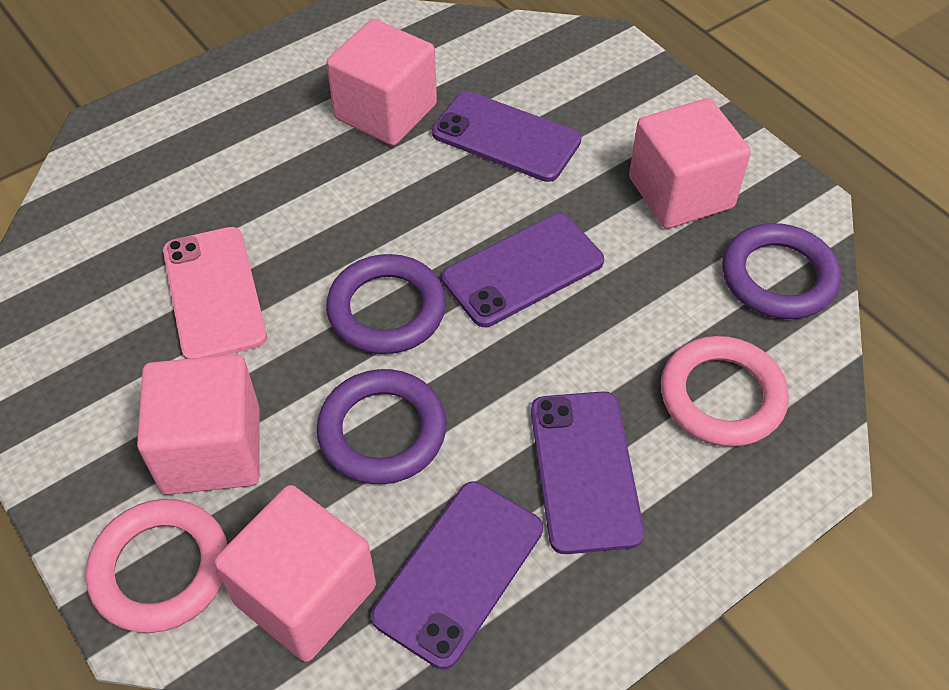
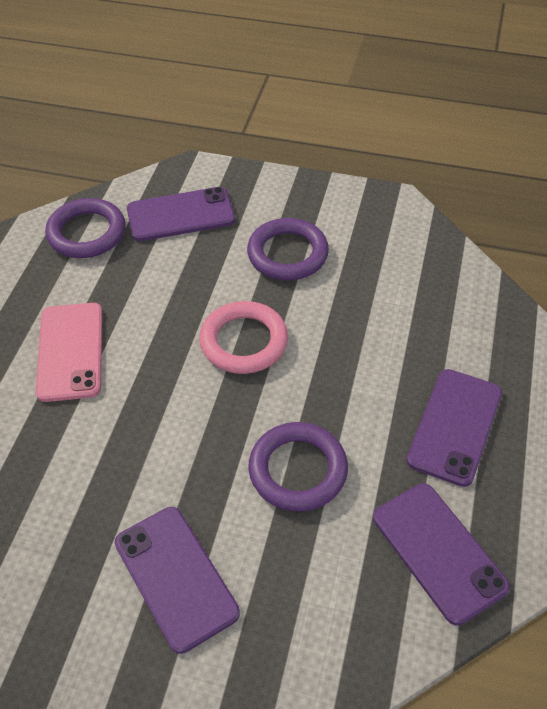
pink cube: [137,354,260,495] [215,485,376,662] [326,19,437,146] [629,98,751,229] = 4 -> none = 0
pink ring: [86,499,228,633] [661,336,789,447] = 2 -> [199,301,288,374] = 1

